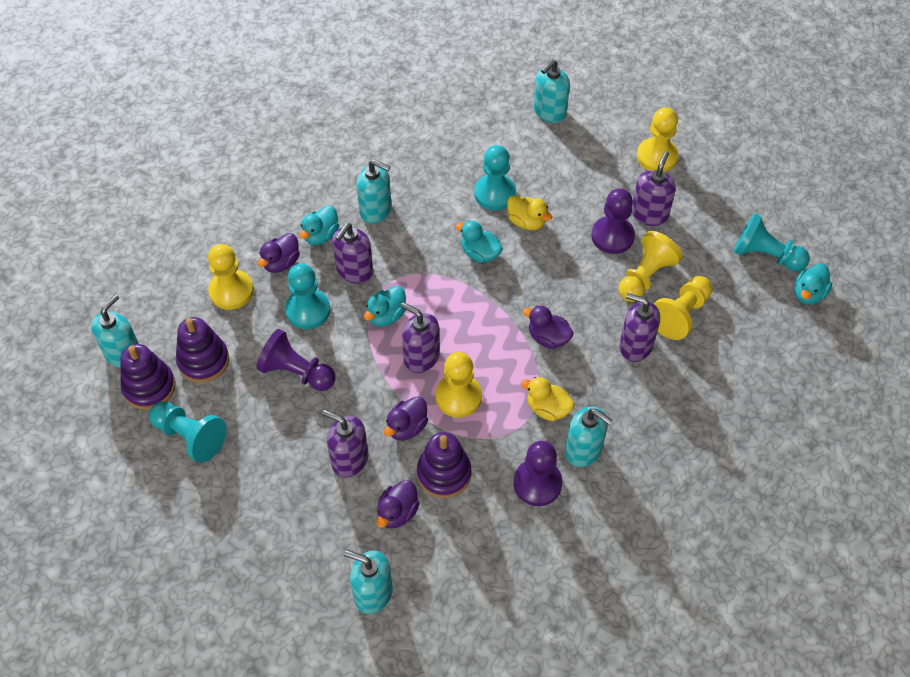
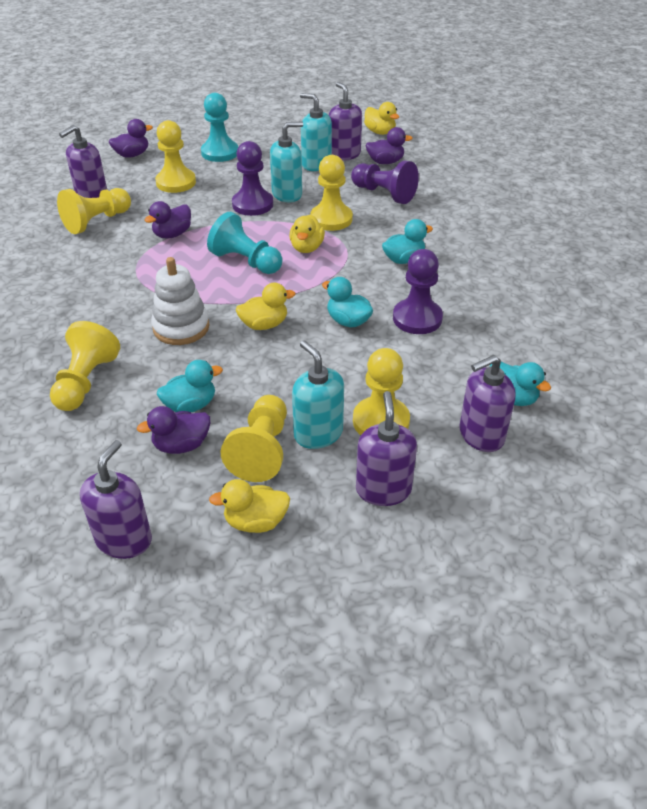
purple stacking toy: [120,344,175,410] [176,317,229,383] [417,432,472,498] = 3 -> none = 0
turquoise pawn: [149,401,226,463] [285,264,330,329] [474,145,516,210] [734,213,810,272] = 4 -> [201,93,238,162] [207,212,283,274] = 2
turquoise soap dispenser: [91,294,139,368] [344,550,393,614] [357,160,392,224] [534,59,570,123] [565,407,613,467] = 5 -> [270,122,303,202] [292,340,344,449] [300,93,332,171] = 3
white stacking toy: none = 0 -> [151,257,210,345] = 1
yellow duck: [507,195,552,230] [521,377,574,421] = 2 -> [209,479,290,533] [236,282,295,330] [289,214,325,253] [364,102,399,135] = 4
yellow pawn: [208,244,254,310] [435,352,482,418] [619,231,683,302] [637,108,679,172] [654,276,712,340] = 5 -> [50,321,120,411] [57,188,131,234] [155,120,196,193] [221,395,287,482] [310,155,353,231] [353,348,410,435] = 6

